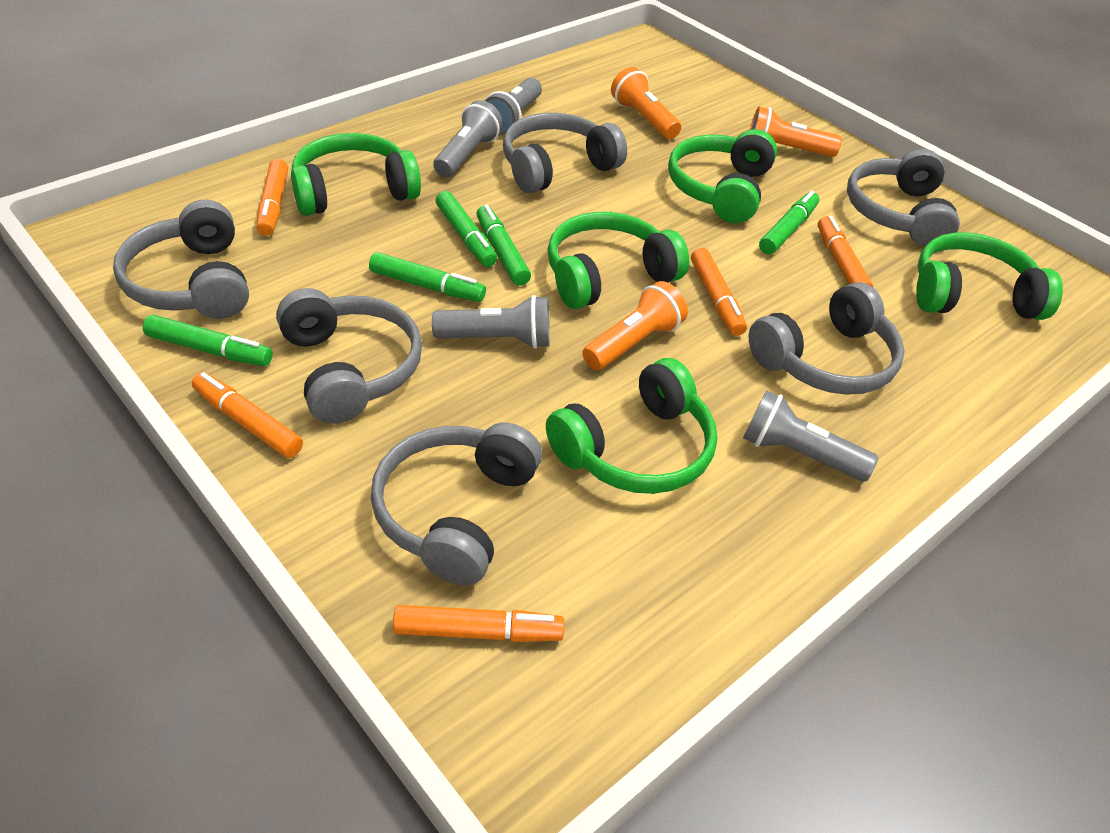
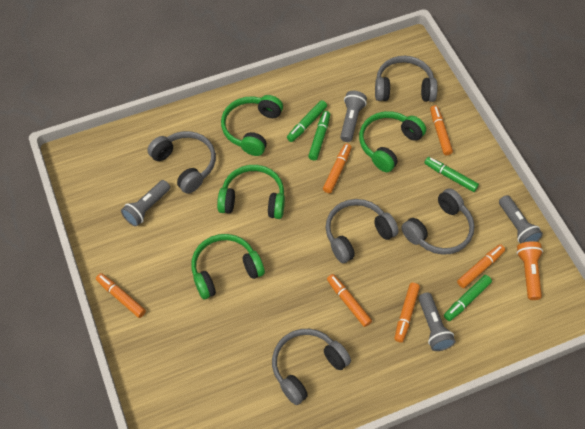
green headphones: [291,133,421,216] [546,358,717,494] [548,212,689,309] [668,129,777,223] [916,232,1063,320] = 5 -> [191,234,265,299] [217,165,285,219] [221,95,283,156] [359,111,426,172] = 4
green marker: [143,315,273,366] [369,252,486,302] [436,191,497,267] [477,205,531,286] [759,191,819,255] = 5 -> [287,100,327,142] [308,111,330,161] [424,157,479,192] [444,275,492,321] = 4
grey headphones: [113,200,249,319] [276,288,422,424] [371,423,542,586] [503,113,627,194] [749,282,905,395] [847,149,960,247] = 6 -> [147,131,216,194] [272,329,351,405] [326,199,399,263] [375,56,438,102] [401,188,475,255] = 5
orange flashlight: [582,281,688,370] [611,67,681,139] [750,107,842,157] = 3 -> [517,241,543,300] = 1
orange marker: [192,372,303,458] [257,159,288,236] [393,605,564,642] [691,248,747,336] [818,216,873,287] = 5 -> [96,273,146,318] [323,143,352,193] [327,274,372,327] [394,283,420,342] [430,105,453,155] [457,244,505,288] = 6

